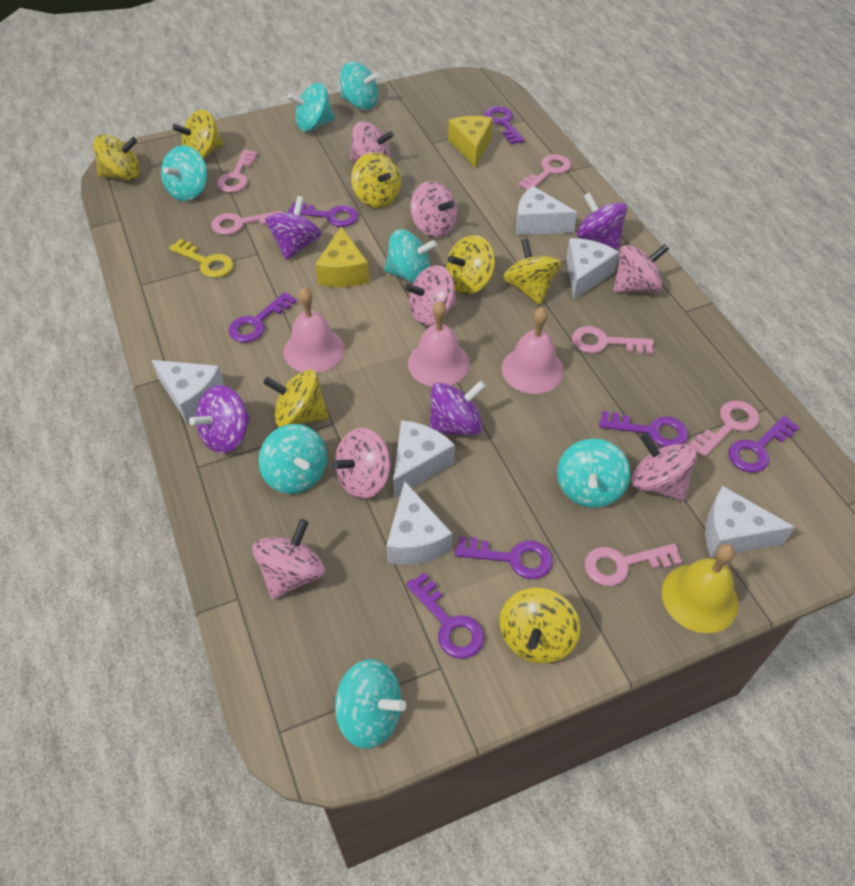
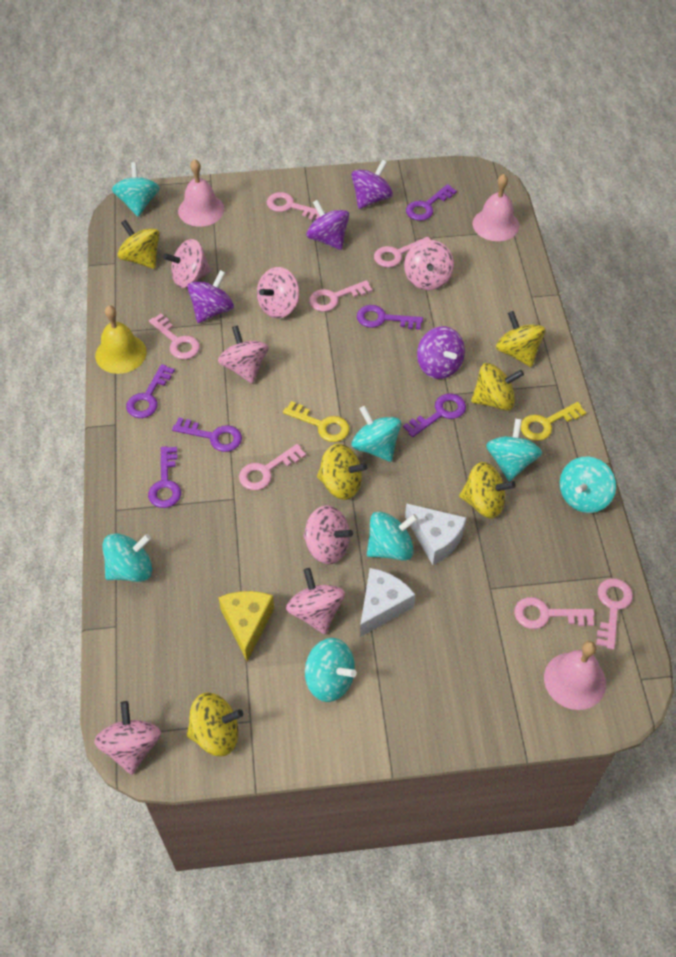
pink key: [211,211,282,235] [217,150,257,193] [518,154,571,190] [572,326,654,354] [585,544,682,586] [689,400,759,457] = 6 -> [149,314,200,359] [239,444,306,490] [267,192,326,220] [309,280,372,312] [374,237,431,267] [514,597,594,629] [596,578,633,650] = 7
purple key: [229,292,297,343] [288,202,358,227] [406,573,484,659] [455,536,553,579] [485,106,524,144] [599,411,688,447] [728,415,800,473] = 7 -> [126,364,175,418] [148,446,181,508] [172,417,242,452] [357,305,423,330] [403,394,466,437] [406,184,457,221] = 6
white cheese: [152,360,225,423] [386,481,452,565] [393,420,455,498] [516,186,577,235] [566,238,619,300] [705,486,795,557] = 6 -> [360,568,415,637] [405,503,467,565] = 2
yellow cheese: [315,227,369,287] [448,116,493,168] = 2 -> [218,591,274,662] = 1
yellow key: [169,239,234,278] = 1 -> [283,401,350,442] [521,402,586,441] = 2
yellow spinning top: [93,134,140,181] [173,109,224,159] [263,370,329,428] [351,152,401,208] [446,235,495,294] [499,588,580,664] [503,238,561,305] = 7 -> [118,220,160,269] [187,692,243,757] [317,444,367,500] [459,462,516,518] [471,363,524,411] [496,311,545,367] = 6

